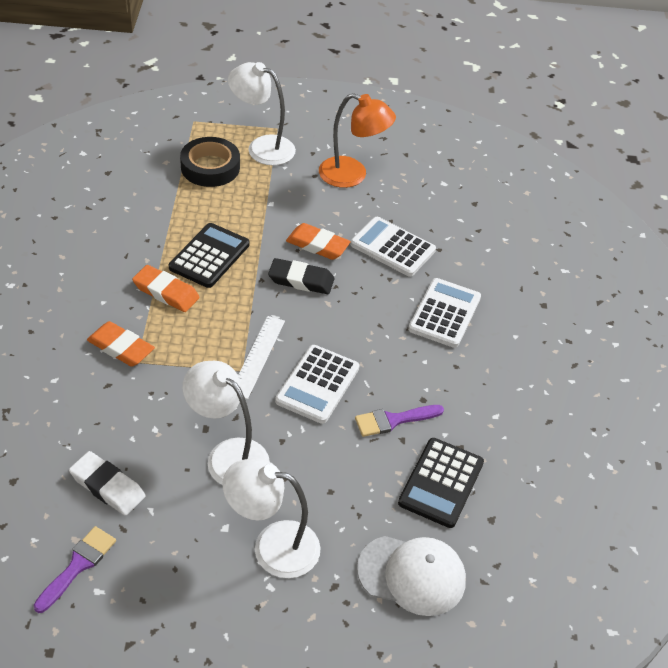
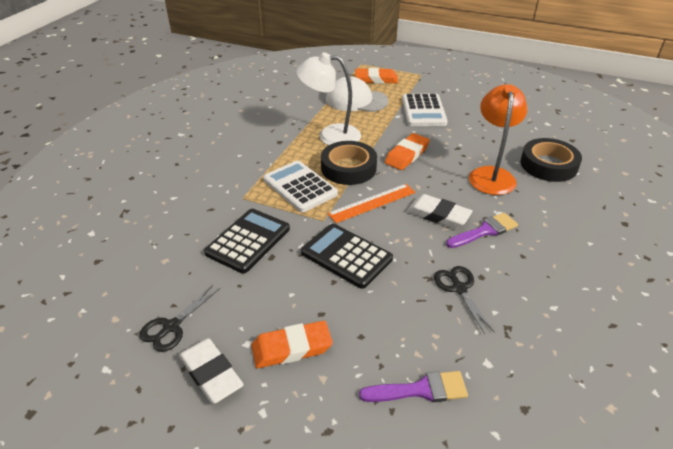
black eraser: [268,258,334,294] = 1 -> none = 0
black scissors: none = 0 -> [139,285,220,352] [434,266,494,334] = 2
black tape: [180,137,240,187] = 1 -> [321,141,377,185] [520,138,582,182] = 2
orange ruler: none = 0 -> [327,184,416,223] = 1
white calculator: [275,345,359,424] [350,217,436,277] [408,278,481,348] = 3 -> [263,161,338,212] [402,94,448,126] = 2
white eraser: [69,451,146,516] = 1 -> [179,338,244,404] [407,194,473,229] = 2
white lamp: [183,361,270,485] [222,458,321,578] [228,62,296,165] = 3 -> [296,52,361,145] = 1
white ruler: [238,316,285,399] = 1 -> none = 0

